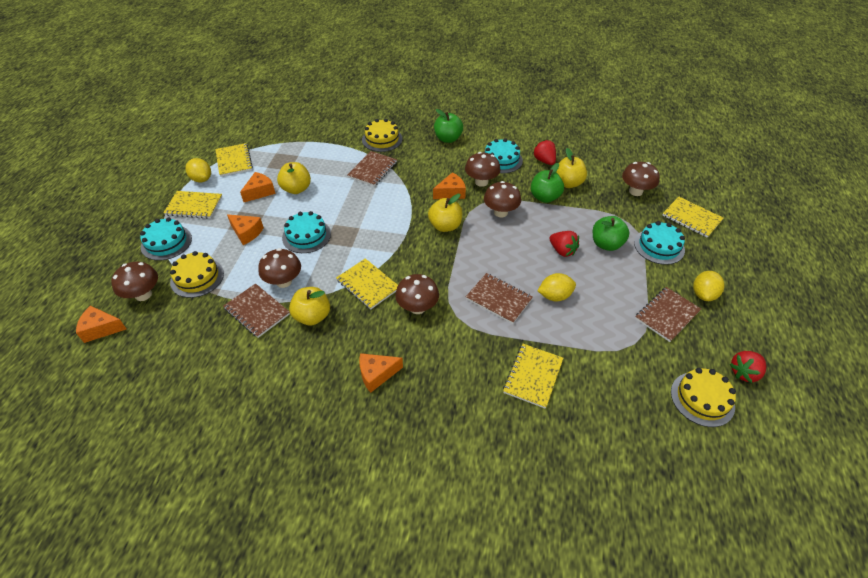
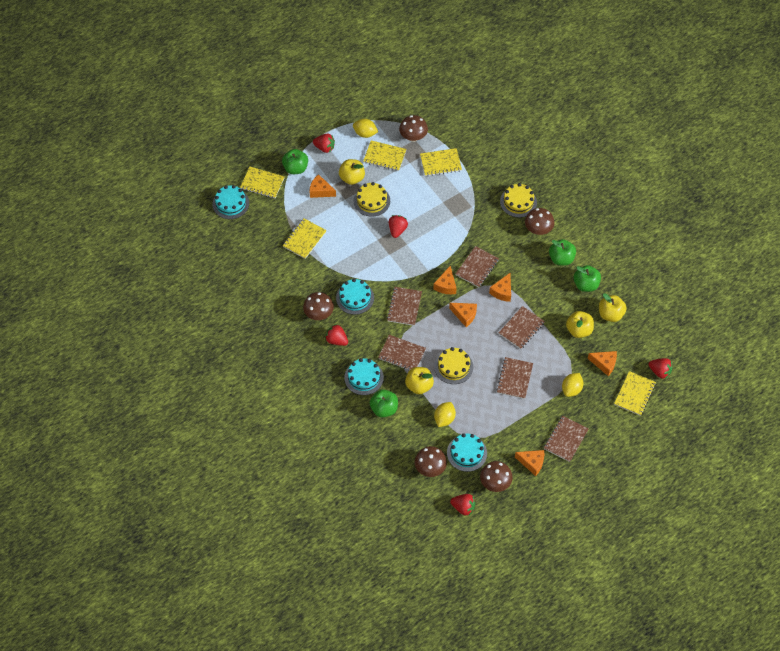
brown mushroom: [111,262,158,301] [258,248,301,288] [395,274,439,314] [465,152,500,187] [484,181,521,217] [622,162,660,196] = 6 -> [303,292,334,320] [399,115,428,142] [415,446,447,477] [480,461,512,492] [525,208,554,235] = 5
brown notebook: [223,284,290,338] [347,151,397,186] [466,273,533,324] [635,287,701,342] = 4 -> [378,335,426,370] [387,287,422,326] [456,246,499,287] [496,357,533,399] [499,306,545,349] [544,416,589,462] = 6
green apple: [434,109,463,143] [531,163,564,203] [593,216,630,251] = 3 -> [282,149,308,174] [370,389,398,418] [549,239,576,266] [574,265,601,292] = 4
orange cheese: [76,306,126,343] [227,214,264,245] [240,172,276,202] [359,353,403,393] [433,172,466,199] = 5 -> [309,174,336,198] [433,266,457,294] [449,303,477,327] [489,273,511,302] [515,450,544,476] [588,351,617,376] = 6
red strawberry: [533,140,556,165] [550,231,579,257] [730,351,766,383] = 3 -> [313,133,335,153] [325,324,348,346] [389,215,408,238] [450,494,476,515] [649,358,673,379] = 5

